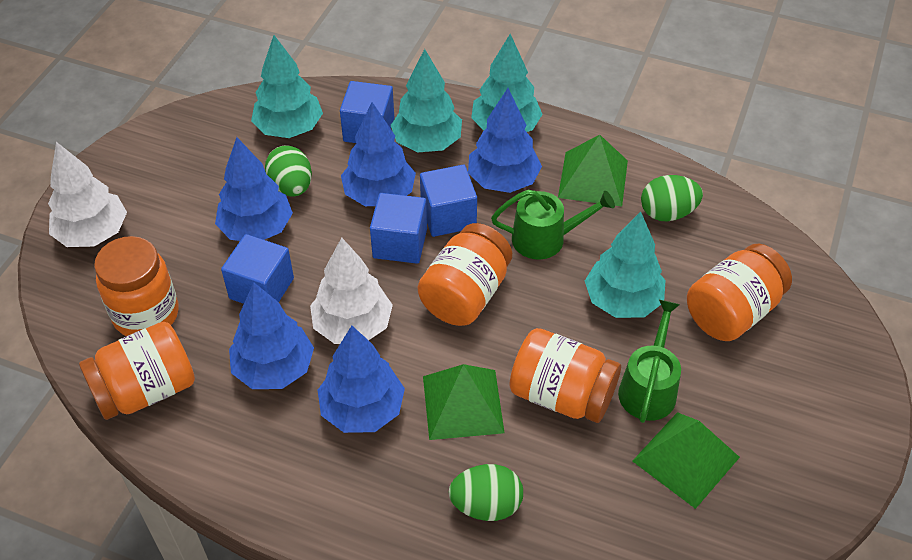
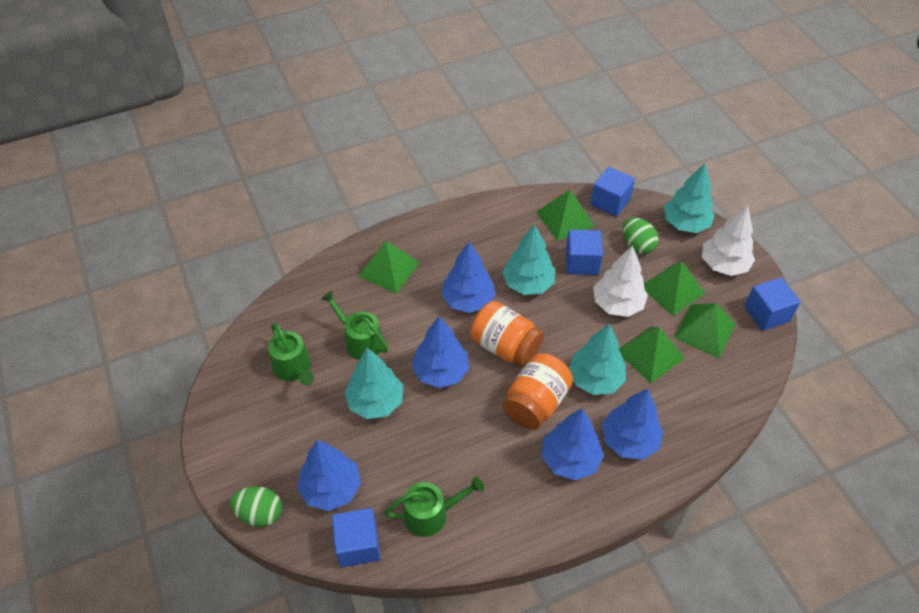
green egg: [265,145,312,197] [449,464,523,521] [641,175,703,221] = 3 -> [230,486,282,527] [622,218,659,254] = 2
green pyramid: [423,364,505,440] [558,135,628,207] [632,412,740,509] = 3 -> [358,241,420,294] [536,190,595,241] [619,327,685,384] [644,261,705,316] [674,303,735,358] = 5
green watering can: [491,190,615,260] [618,300,681,423] = 2 -> [268,323,314,386] [321,291,388,360] [384,476,484,537] = 3
orange jar: [79,322,195,420] [94,236,179,336] [418,223,512,326] [509,328,621,423] [687,244,792,341] = 5 -> [470,301,544,368] [503,353,573,430] = 2

